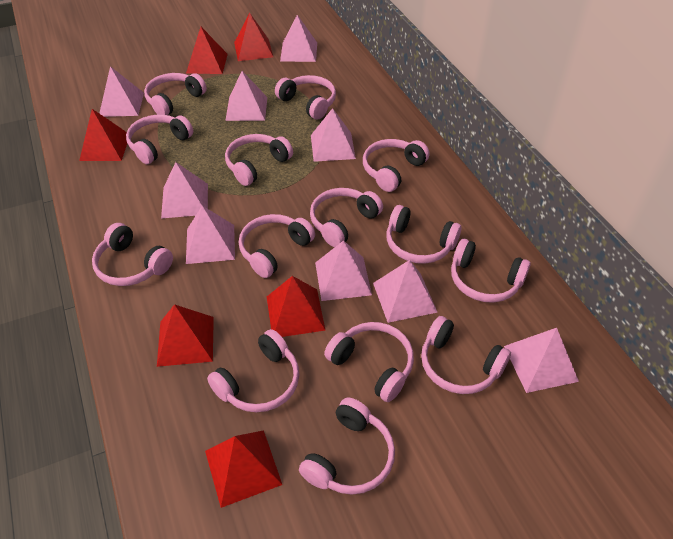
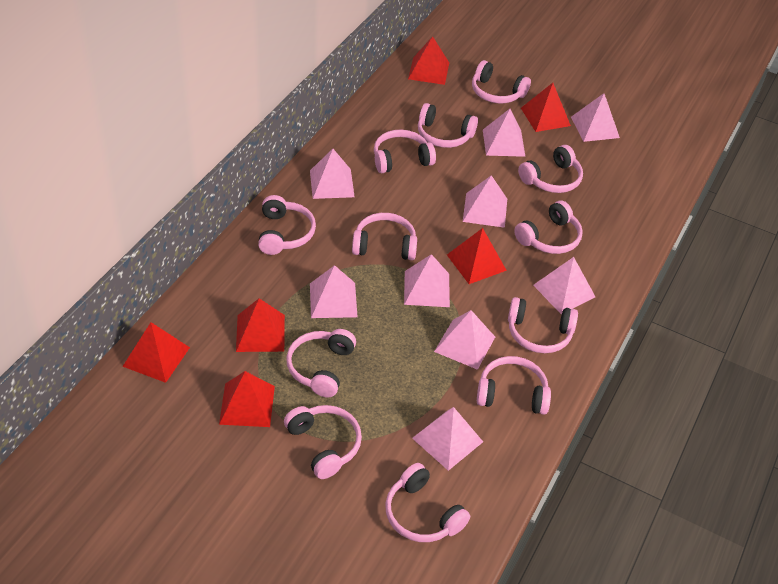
pink headphones: [92,223,173,286] [126,115,193,164] [144,73,207,115] [207,329,300,412] [225,134,293,186] [239,214,315,278] [275,75,336,120] [299,398,395,495] [310,188,383,247] [324,322,414,402] [363,139,430,192] [387,205,461,264] [421,316,511,394] [451,239,531,303] = 14 -> [258,195,316,255] [284,405,362,479] [286,329,356,397] [352,213,417,260] [374,130,436,173] [385,463,470,542] [418,103,478,148] [472,60,531,103] [477,356,551,415] [508,297,578,353] [514,201,583,254] [518,145,583,193] = 12

